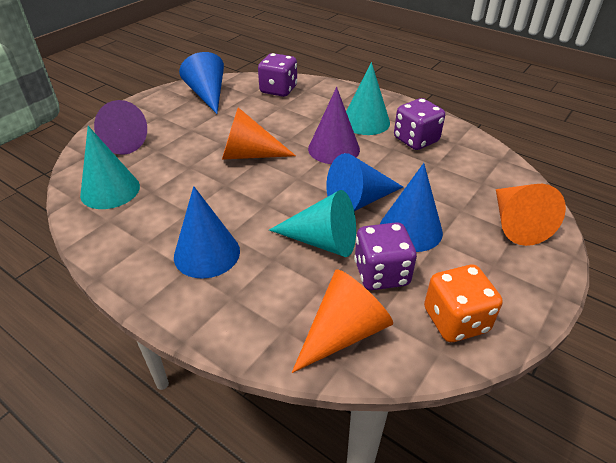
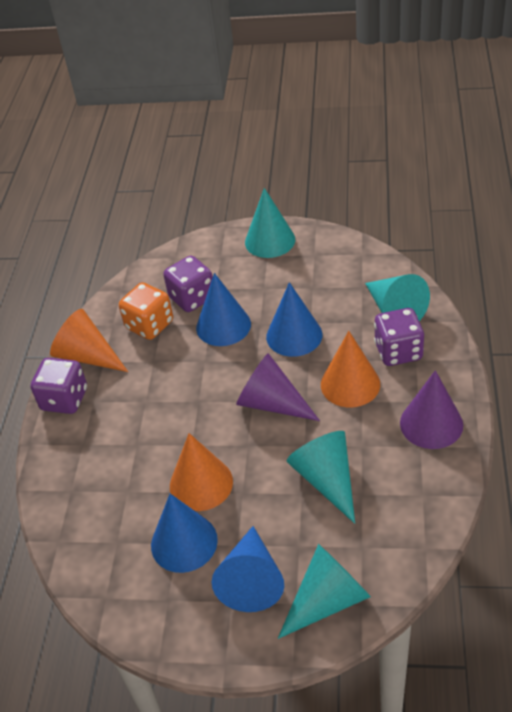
turquoise cone: [80,126,140,209] [269,190,356,257] [346,62,390,135] = 3 -> [245,188,295,258] [278,544,371,639] [287,431,355,524] [365,274,430,321] = 4

